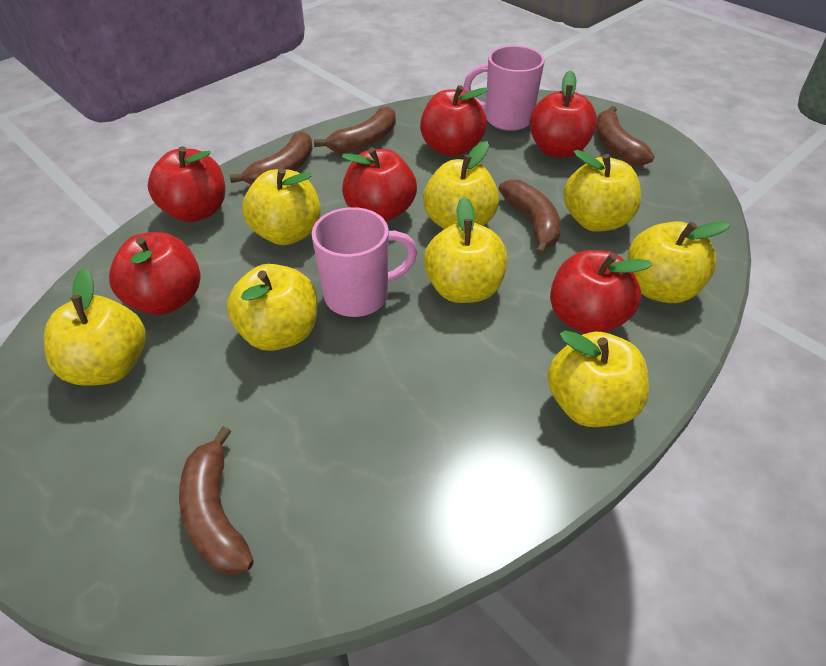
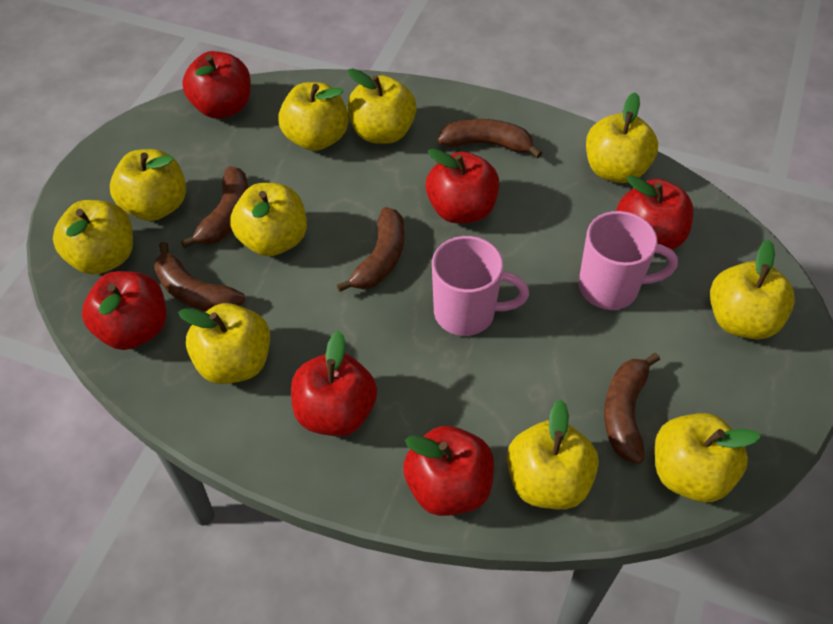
yellow apple: [44,268,146,386] [227,264,318,351] [242,168,321,245] [423,141,499,229] [424,197,507,303] [547,330,649,427] [563,150,641,232] [628,221,730,303] = 8 -> [53,200,133,275] [110,149,186,221] [178,303,270,384] [230,183,307,256] [278,82,349,151] [347,68,417,144] [507,399,599,509] [586,92,658,183] [655,413,761,502] [710,240,795,339] = 10

